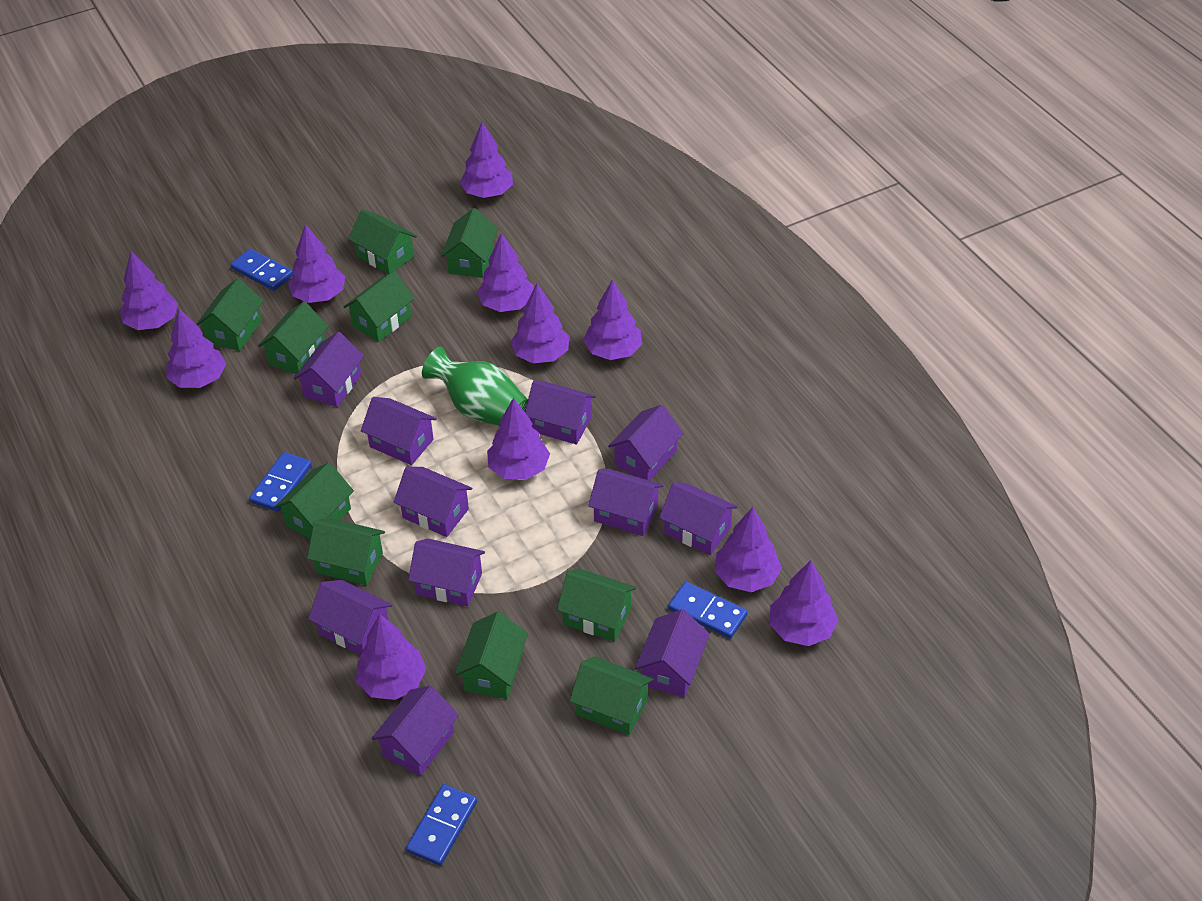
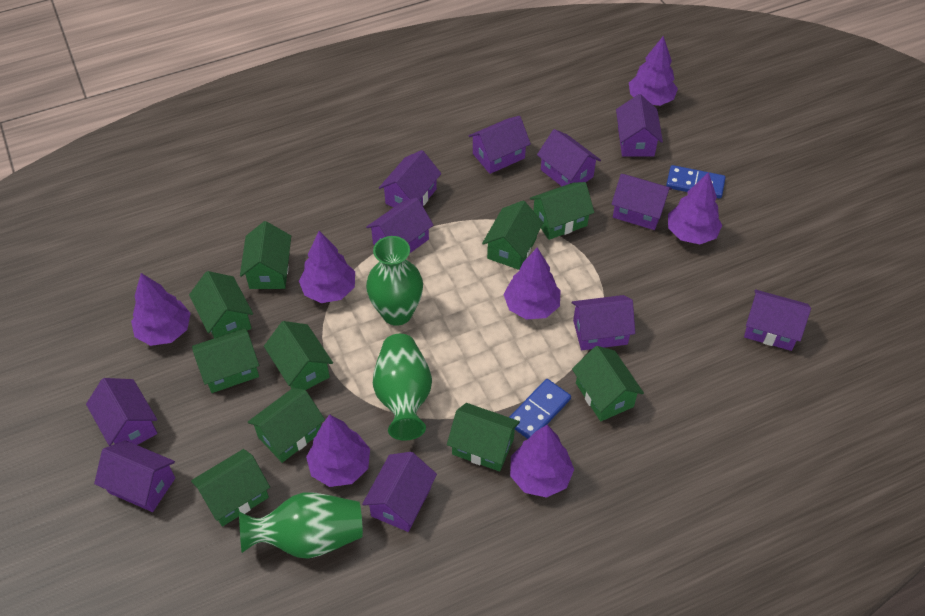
blue domino: [230,249,294,291] [249,452,312,512] [406,784,477,866] [668,582,747,639] = 4 -> [509,379,571,439] [666,165,726,199] = 2
green vase: [422,347,528,425] = 1 -> [239,492,363,559] [366,236,423,326] [373,334,432,441] = 3
purple tree: [120,251,178,330] [166,309,226,388] [288,224,345,303] [356,614,426,700] [460,122,513,198] [477,232,534,312] [487,398,550,480] [511,283,569,363] [583,279,642,360] [714,507,782,592] [770,560,838,646] = 11 -> [131,273,191,346] [299,231,355,303] [306,414,370,487] [503,247,561,320] [510,425,574,498] [629,36,678,106] [668,172,722,244] = 7

